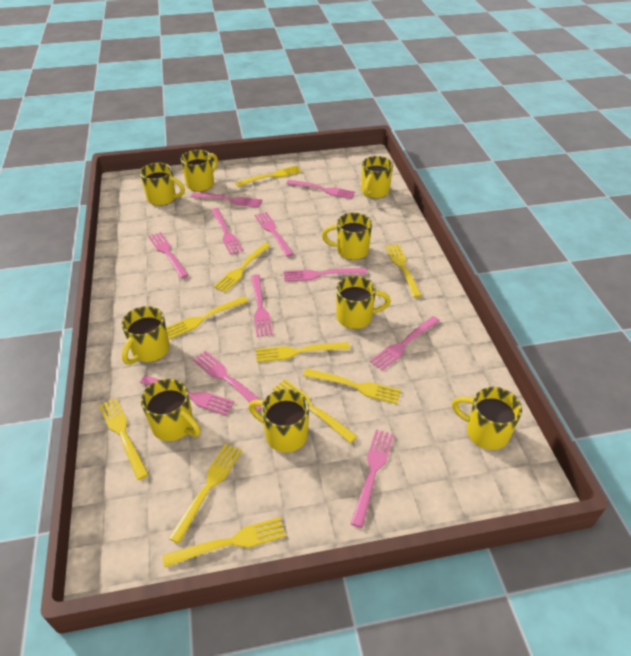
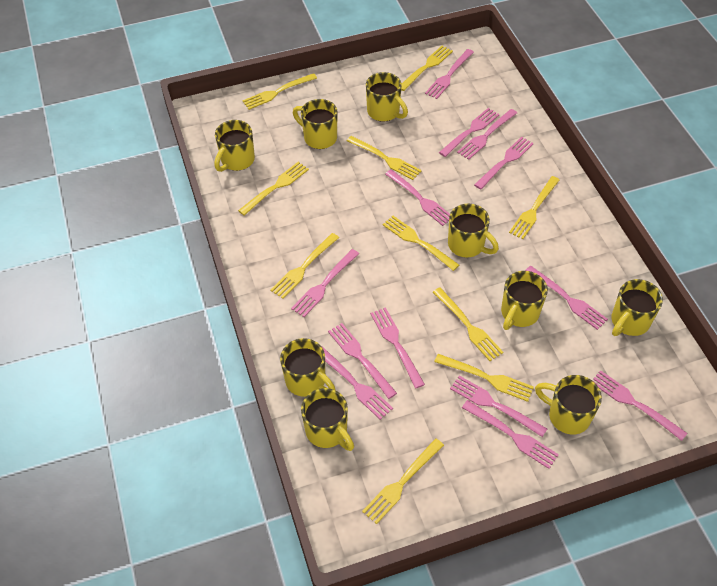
pink fork: [140,375,234,415] [148,232,188,278] [191,193,263,207] [192,351,261,411] [211,208,243,255] [251,274,273,337] [255,212,293,257] [284,268,367,282] [286,180,355,199] [350,429,394,528] [370,316,440,370] = 11 -> [291,249,359,317] [321,346,393,420] [328,323,397,399] [370,307,425,388] [385,170,450,226] [425,49,474,99] [439,108,500,157] [450,375,547,437] [457,109,517,160] [462,400,559,469] [474,137,534,190] [525,266,608,330] [592,370,688,441] = 13

